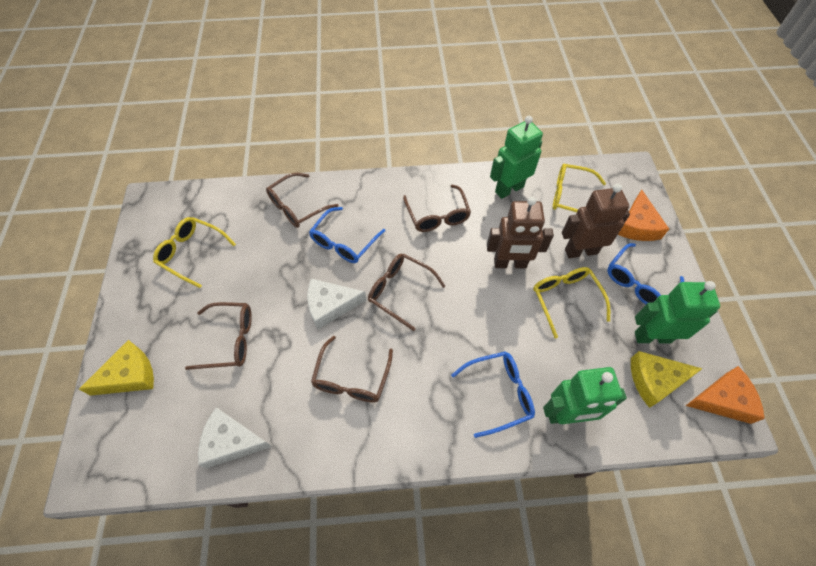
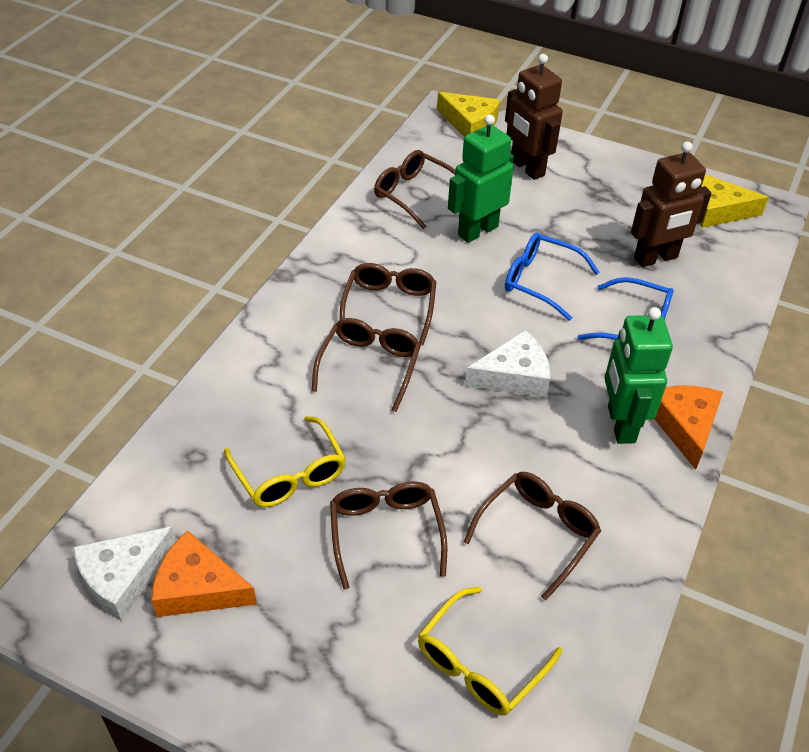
blue glasses: [309,207,385,263] [451,351,535,438] [607,243,684,304] = 3 -> [505,232,599,321] [578,277,674,340] = 2
green robot: [490,116,543,199] [543,367,627,424] [635,281,720,343] = 3 -> [448,114,514,243] [605,307,673,444] = 2
yellow glasses: [153,217,236,288] [533,267,610,338] [553,163,606,212] = 3 -> [224,416,346,507] [418,586,562,716] = 2

